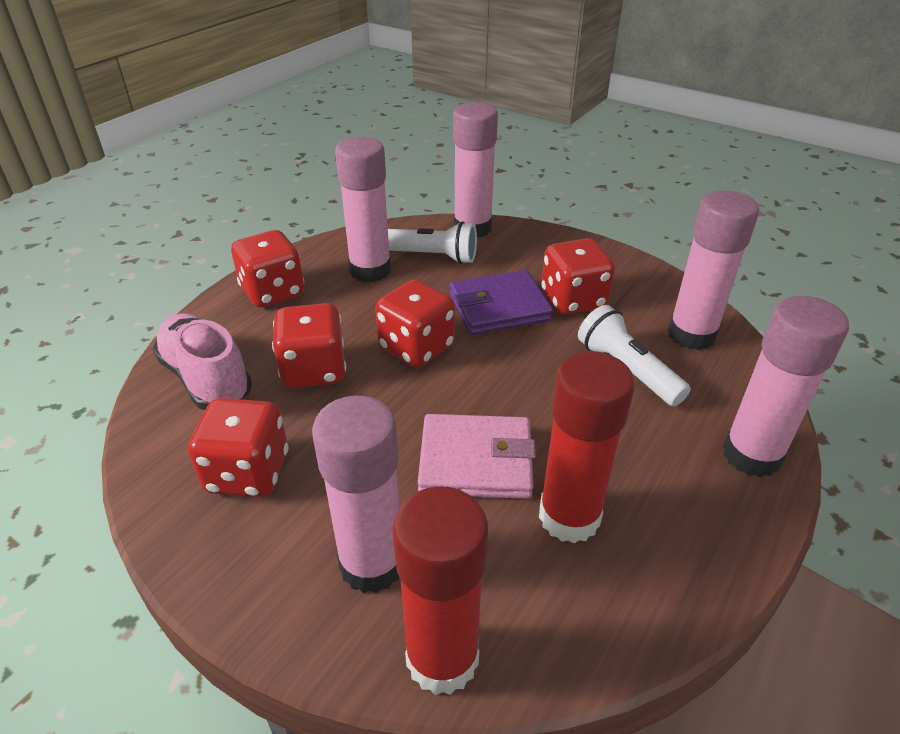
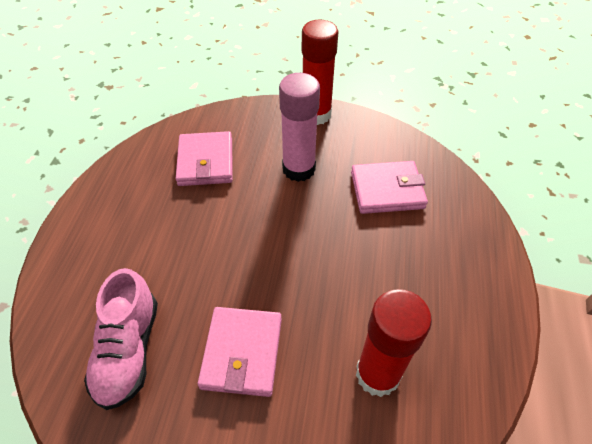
pink glue stick: [312,395,399,593] [335,137,391,283] [453,102,498,238] [668,191,759,350] [723,296,849,478] = 5 -> [279,73,320,182] = 1
pink wallet: [418,414,536,499] = 1 -> [176,131,233,186] [198,307,282,397] [351,161,428,214] = 3
purple wallet: [450,270,553,335] = 1 -> none = 0
red dice: [188,398,288,497] [231,230,304,307] [272,303,346,388] [375,279,455,367] [541,238,615,315] = 5 -> none = 0
white flashlight: [388,221,477,264] [578,305,691,406] = 2 -> none = 0

